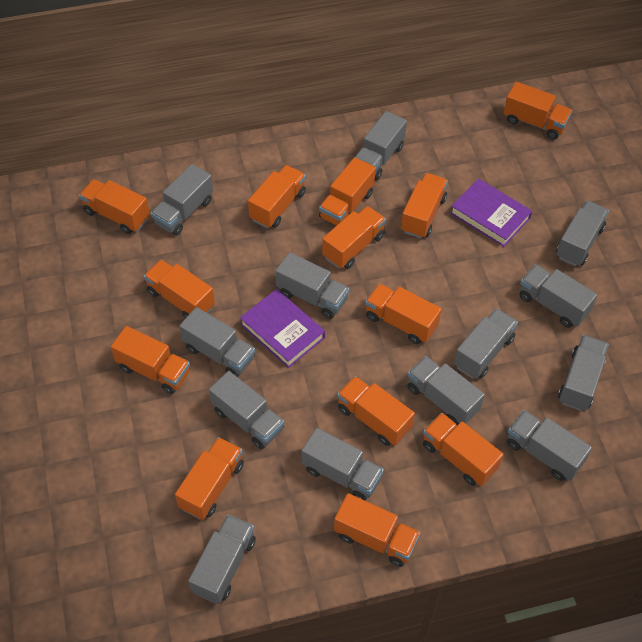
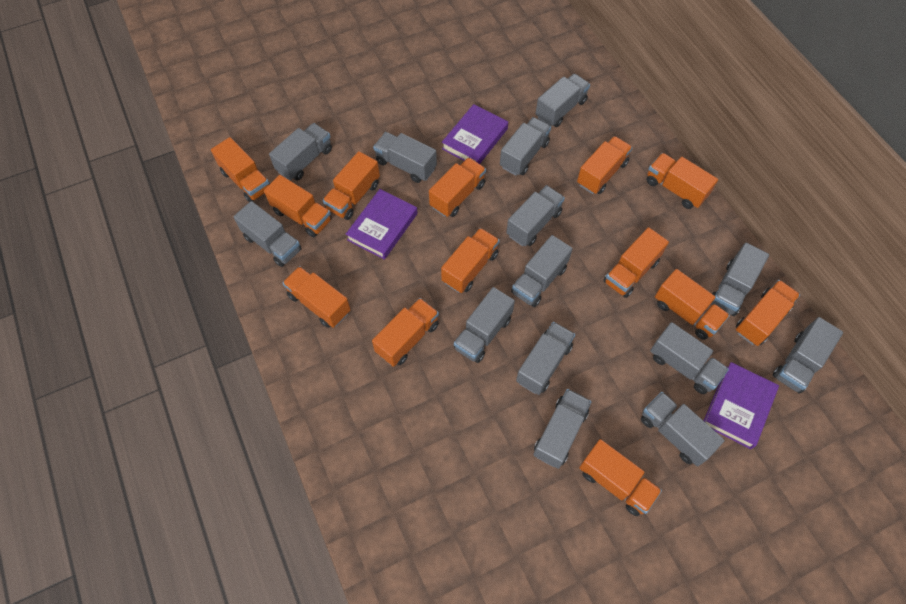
grey truck: [151,164,213,236] [179,307,255,377] [188,514,256,604] [209,371,284,449] [275,252,350,319] [302,428,384,501] [355,111,407,180] [407,356,485,425] [454,308,518,379] [507,410,592,481] [519,264,598,328] [556,200,609,266] [558,335,609,411] = 13 -> [233,201,302,267] [269,123,332,181] [373,132,437,183] [454,287,515,363] [500,117,551,176] [506,185,565,246] [511,235,573,307] [516,322,575,395] [533,389,591,469] [536,74,590,127] [641,392,725,466] [650,322,729,394] [711,243,769,316] [772,317,843,394] = 14
purple book: [240,289,325,368] [450,178,532,247] = 2 -> [345,189,418,260] [442,104,508,164] [704,362,779,449] = 3

